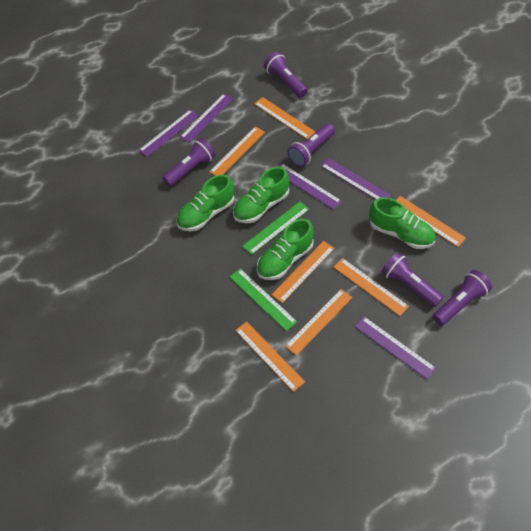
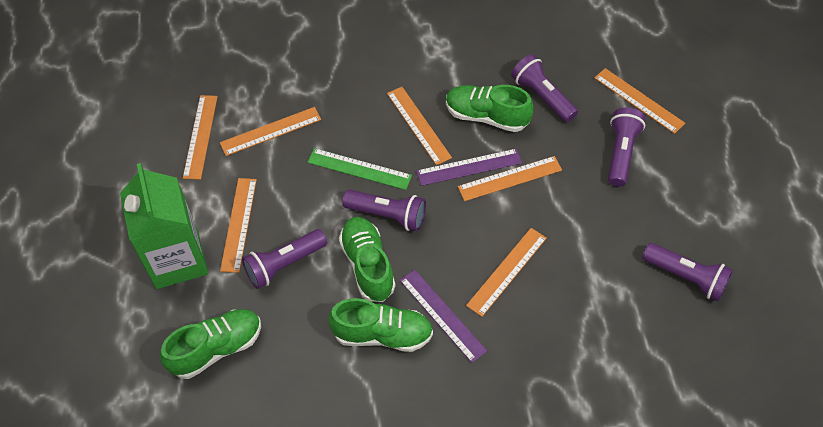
green carton: none = 0 -> [120,163,208,289] = 1
green ruler: [230,269,297,331] [242,201,310,255] = 2 -> [308,148,412,190] = 1
purple ruler: [139,109,199,157] [180,94,233,143] [278,163,342,210] [321,158,391,199] [355,316,436,379] = 5 -> [400,269,487,363] [416,149,522,186] = 2

